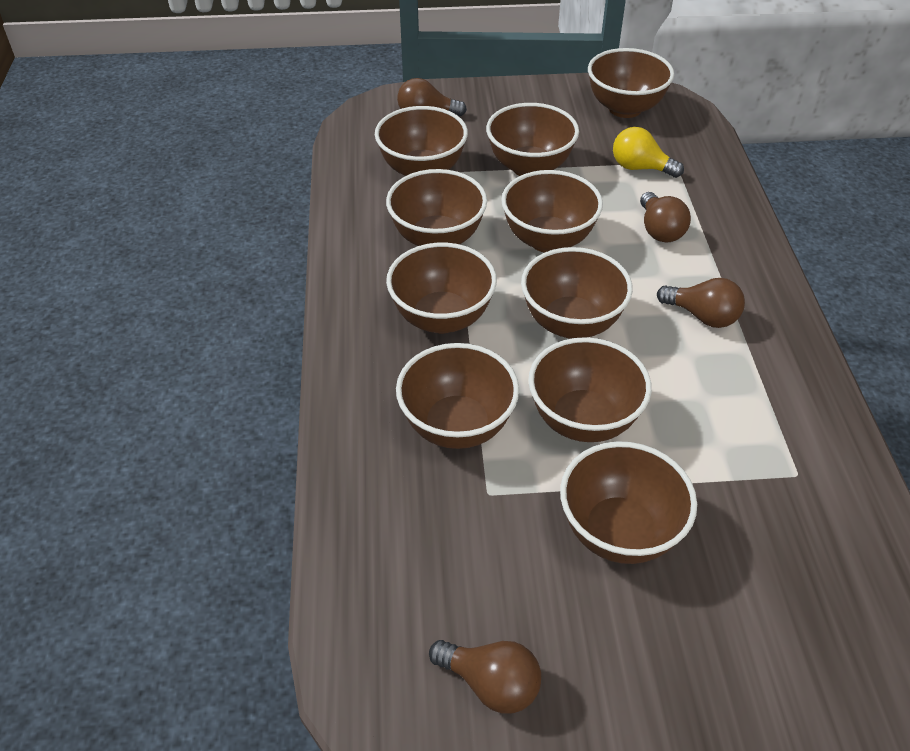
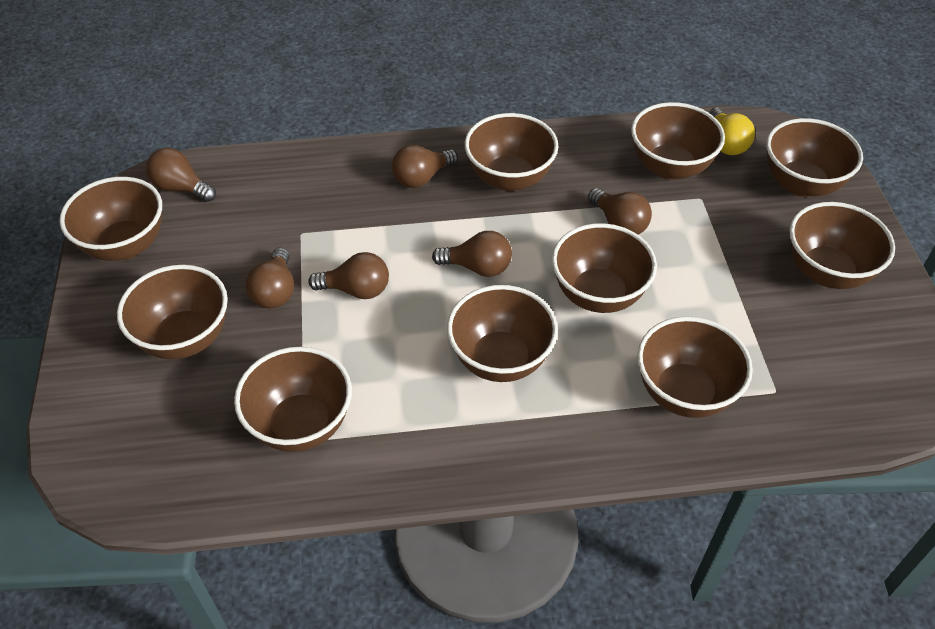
brown light bulb: [397,78,467,116] [429,640,541,713] [640,192,691,242] [657,278,745,328] = 4 -> [146,148,216,202] [246,247,294,309] [308,252,389,299] [392,145,458,188] [432,231,512,277] [588,188,652,235] = 6

